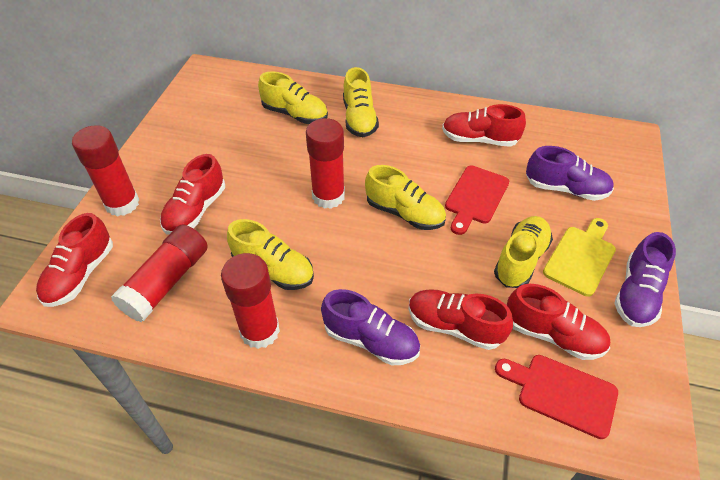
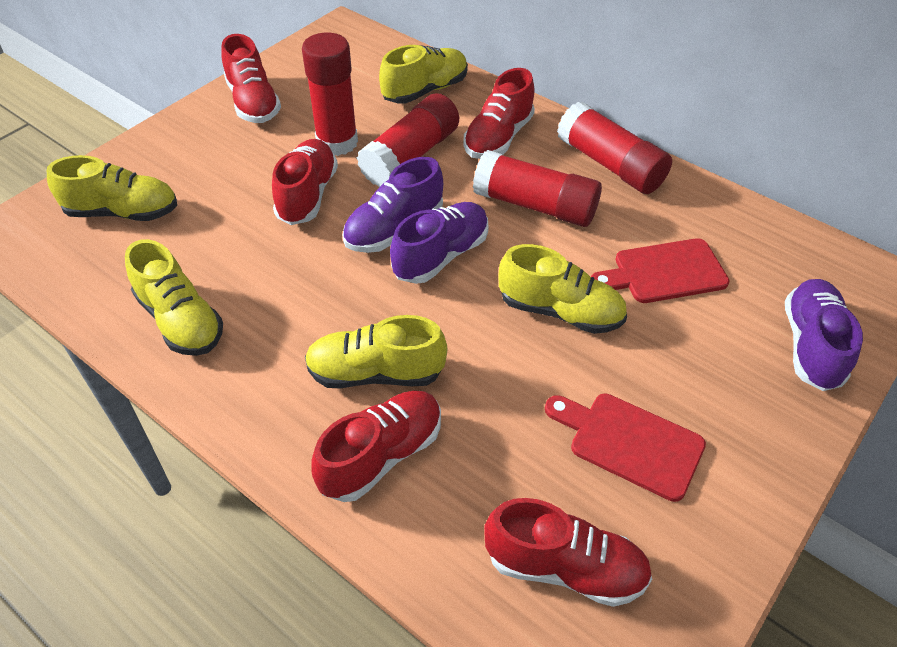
yellow cutting board: [543,218,616,297] = 1 -> none = 0

